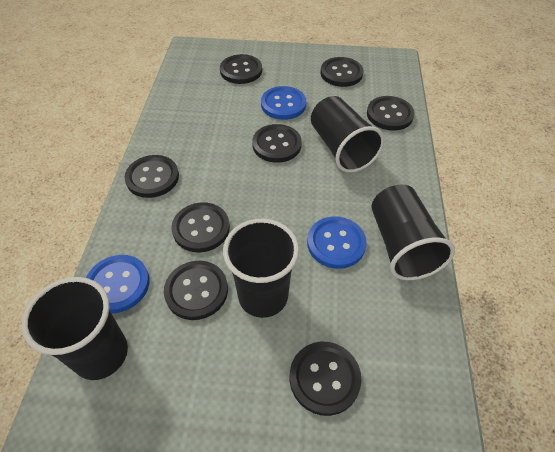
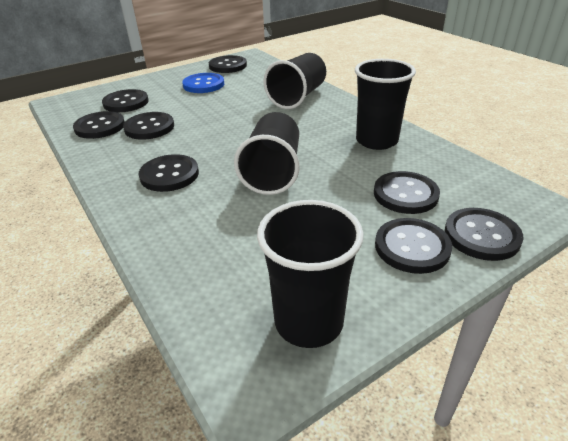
blue button: [86,255,149,313] [261,86,306,120] [307,217,367,269] = 3 -> [182,73,224,93] = 1

